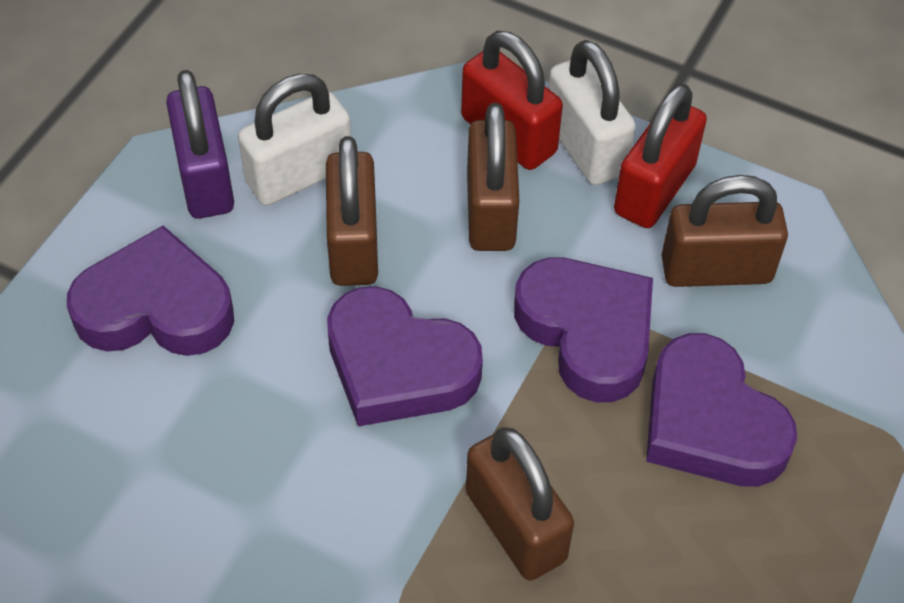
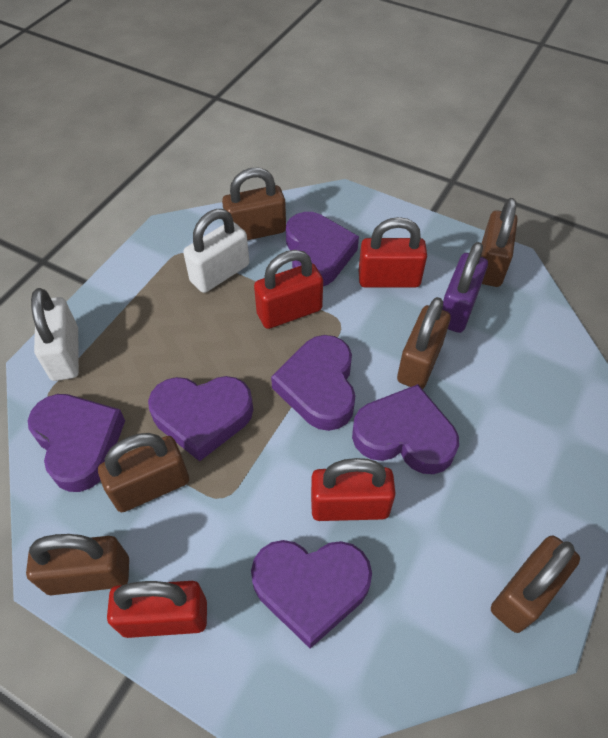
brown padlock: [326,136,378,286] [466,427,574,581] [467,103,519,251] [662,175,788,287] = 4 -> [26,534,129,595] [98,433,189,512] [222,168,286,240] [397,297,451,389] [481,198,518,287] [491,535,580,633] = 6
purple heart: [67,226,234,356] [327,286,483,426] [514,257,653,402] [646,333,797,487] = 4 -> [28,394,125,492] [148,376,253,461] [251,540,372,649] [271,335,355,431] [286,212,359,286] [352,384,459,474] = 6
red padlock: [461,31,563,170] [614,84,707,228] = 2 -> [107,581,207,638] [254,250,323,329] [311,458,396,521] [359,217,427,287] = 4

